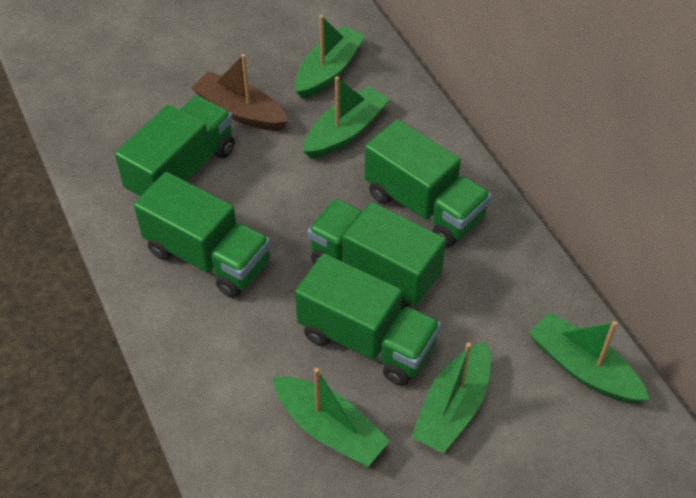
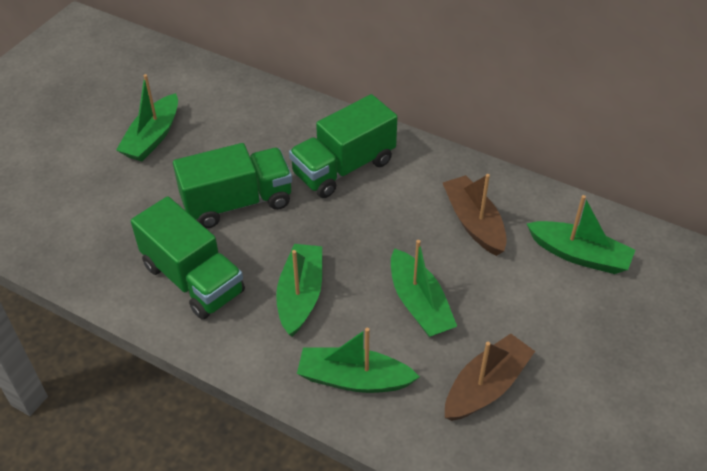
brown boat: [191,54,288,131] = 1 -> [443,174,507,256] [445,333,535,421] = 2
green truck: [115,96,235,198] [134,172,271,298] [295,253,441,386] [307,199,446,310] [365,119,491,247] = 5 -> [131,196,245,320] [173,143,292,229] [289,94,397,198] = 3

